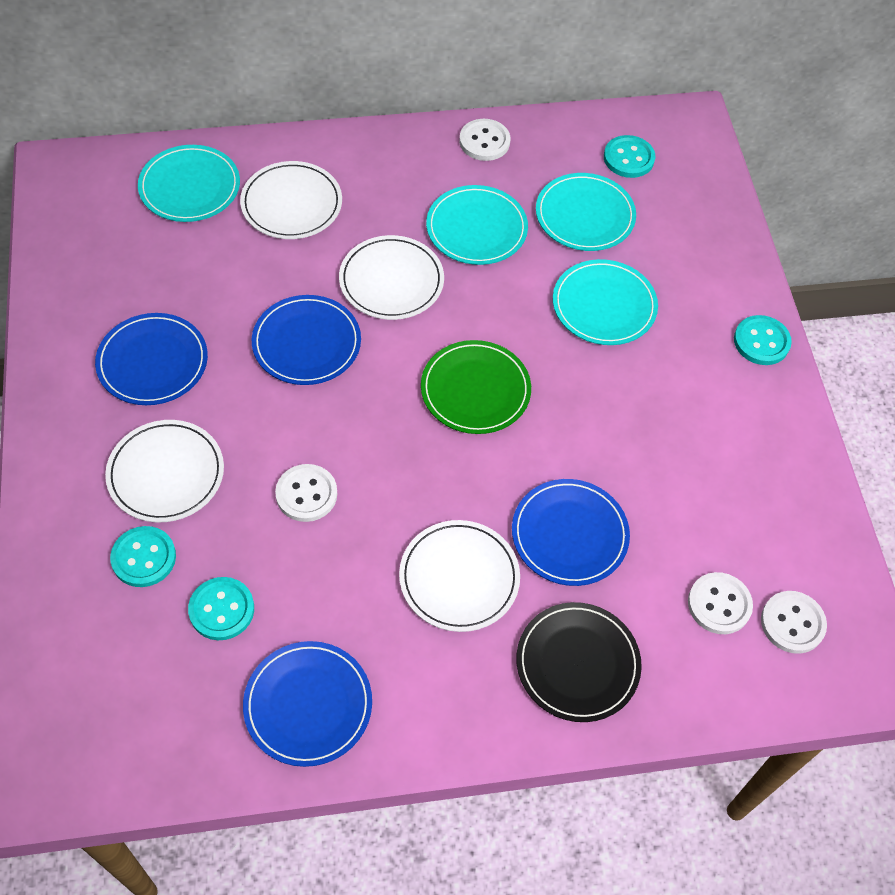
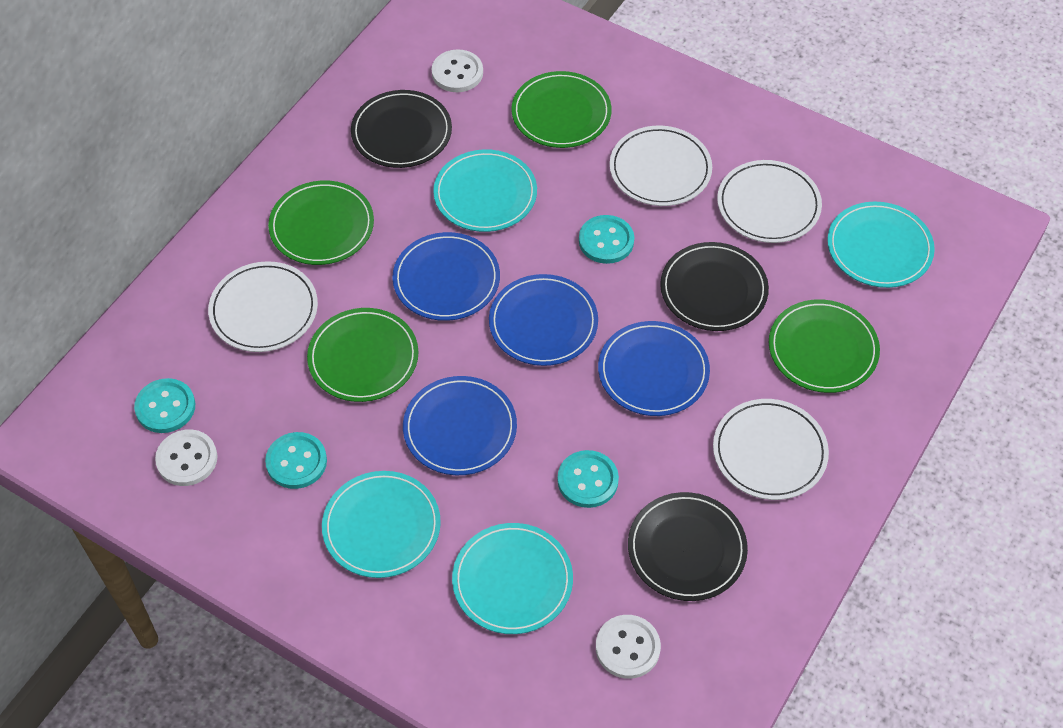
black plate: [516,602,642,722] = 1 -> [351,90,452,168] [628,492,748,601] [660,242,769,331] = 3
green plate: [421,340,531,434] = 1 -> [268,181,374,265] [307,308,418,402] [511,71,612,148] [769,299,880,393] = 4
white button: [275,464,337,522] [459,119,510,161] [688,572,753,634] [761,591,827,654] = 4 -> [155,429,217,486] [432,49,483,92] [596,615,661,679] = 3

